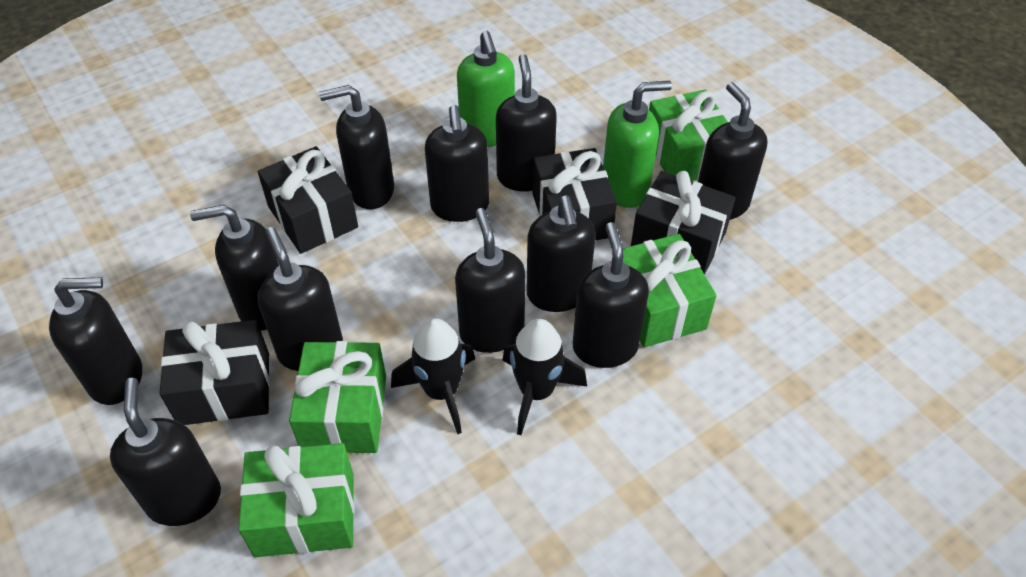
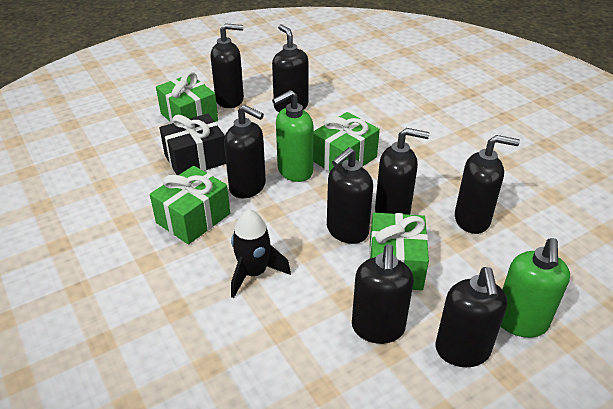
black gift: [159,320,270,425] [258,146,358,254] [532,148,617,240] [631,171,736,275] = 4 -> [159,114,226,175] = 1
black rocket: [391,318,475,434] [502,319,587,435] = 2 -> [231,209,291,298] = 1
black soap dispenser: [49,277,142,405] [110,378,221,526] [190,205,279,331] [258,227,343,371] [319,85,394,209] [425,105,489,222] [455,208,525,353] [496,54,557,191] [527,196,596,312] [573,222,649,368] [698,82,767,220] = 11 -> [211,23,244,108] [224,105,266,198] [272,24,308,112] [327,147,373,244] [352,244,414,344] [375,128,429,215] [435,267,507,367] [455,135,520,234] = 8

